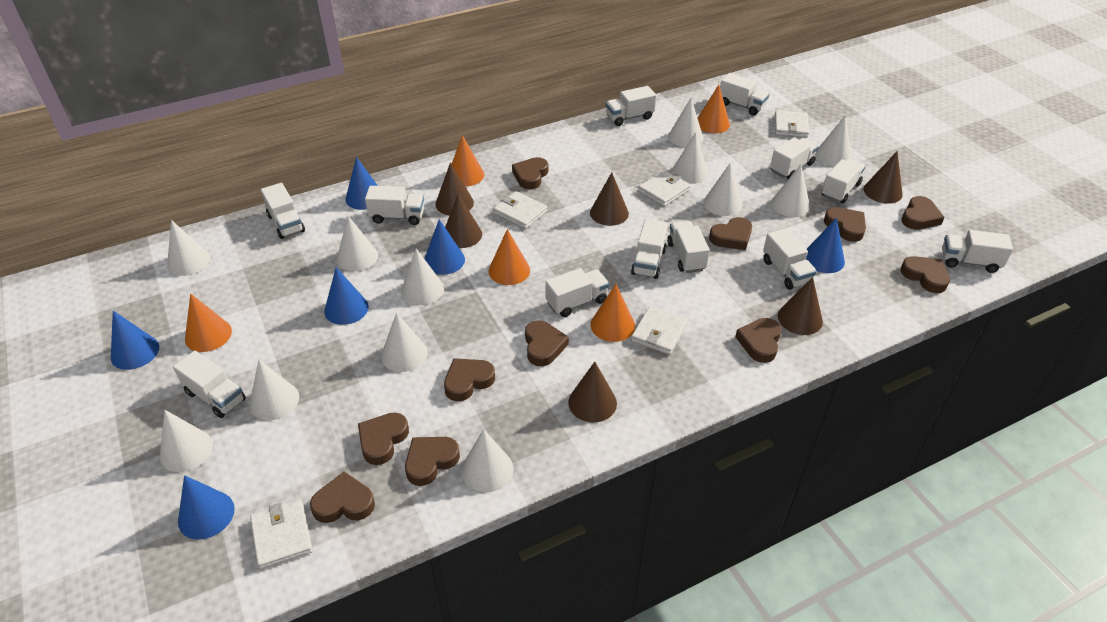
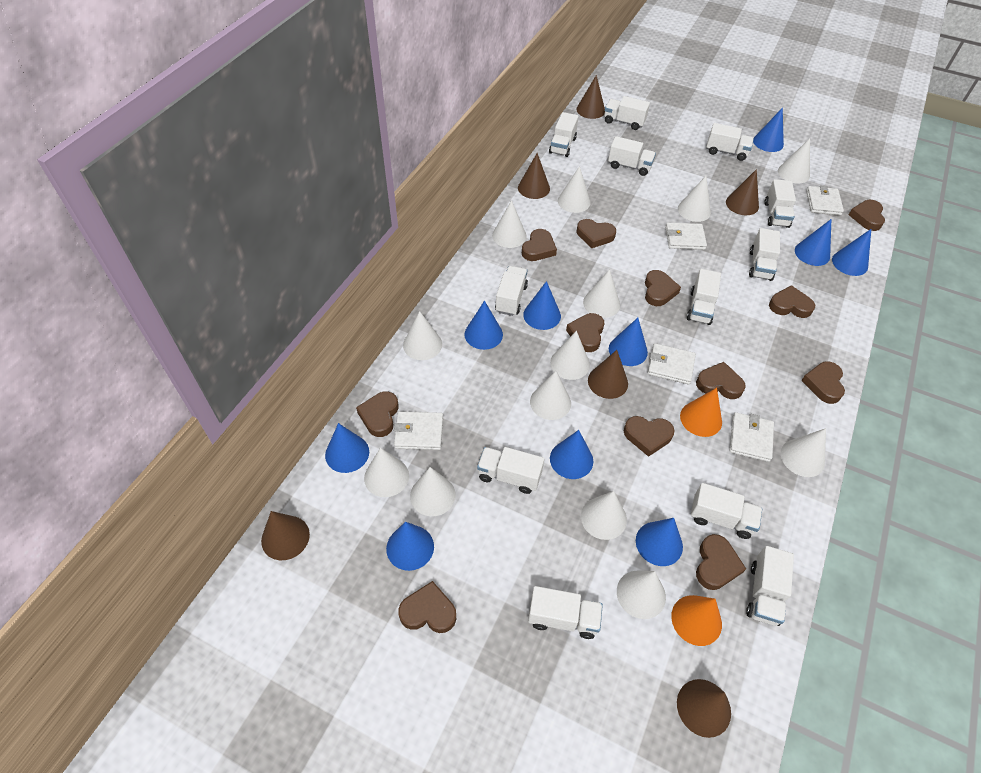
blue cone: [111,311,159,370] [178,475,235,540] [324,267,369,325] [345,157,378,210] [424,219,465,275] [806,218,845,273] = 6 -> [325,423,369,473] [386,522,434,571] [464,301,503,350] [523,281,561,330] [550,430,593,479] [609,318,648,366] [636,518,683,566] [753,107,784,152] [795,219,831,266] [832,229,871,276] = 10
brown heart: [310,472,375,523] [358,413,409,465] [405,437,460,486] [444,358,495,401] [512,157,548,189] [525,320,569,366] [709,217,752,250] [735,318,782,363] [824,207,866,242] [901,196,945,230] [901,256,950,293] = 11 -> [356,391,399,437] [398,581,456,633] [522,229,557,261] [566,313,604,352] [577,219,616,248] [624,416,675,457] [645,270,681,306] [696,362,746,399] [696,534,746,590] [769,285,815,318] [801,361,845,404] [849,200,885,231] = 12
orange cone: [185,293,232,352] [452,135,484,187] [489,229,530,285] [591,284,635,342] [698,85,730,133] = 5 -> [671,595,722,646] [680,388,722,437] = 2
white cone: [160,410,213,472] [167,220,210,276] [250,360,299,420] [337,216,378,271] [381,313,428,372] [401,248,444,305] [461,429,514,492] [668,98,703,147] [672,132,708,184] [704,163,742,216] [771,165,810,217] [816,116,852,166] = 12 -> [364,448,409,497] [403,311,442,360] [410,467,456,516] [492,200,527,248] [530,371,571,420] [550,331,590,380] [558,166,591,213] [581,491,627,540] [583,269,620,318] [617,570,666,619] [678,176,711,222] [778,138,810,184] [781,428,826,477] = 13

